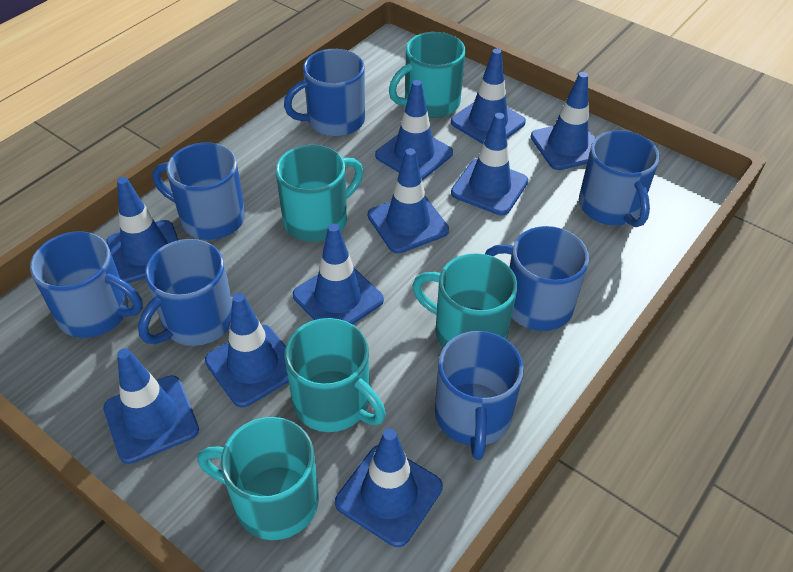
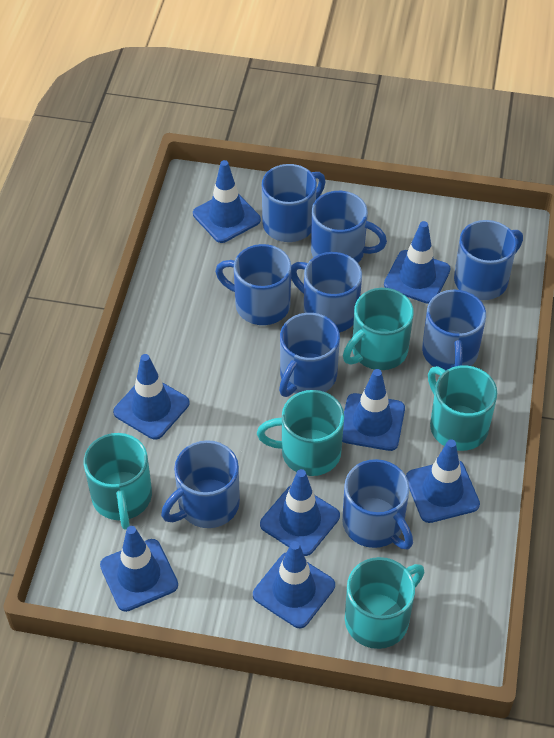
blue mug: [30,232,143,338] [138,239,232,346] [153,142,246,240] [284,49,365,137] [435,331,524,460] [485,226,589,331] [579,130,660,227] = 7 -> [161,440,240,528] [215,244,291,325] [262,164,326,242] [279,313,340,397] [291,252,362,333] [311,191,387,263] [342,459,413,549] [422,290,486,370] [454,220,523,300] = 9
blue traffic cone: [103,348,199,464] [106,177,178,283] [205,293,289,408] [293,224,384,325] [335,428,443,547] [368,148,449,253] [375,80,453,180] [451,48,526,144] [451,113,528,215] [531,72,595,170] = 10 -> [100,526,178,612] [113,354,189,440] [193,160,261,243] [253,541,335,628] [260,469,340,556] [342,369,405,451] [384,221,451,304] [406,440,480,523] = 8

